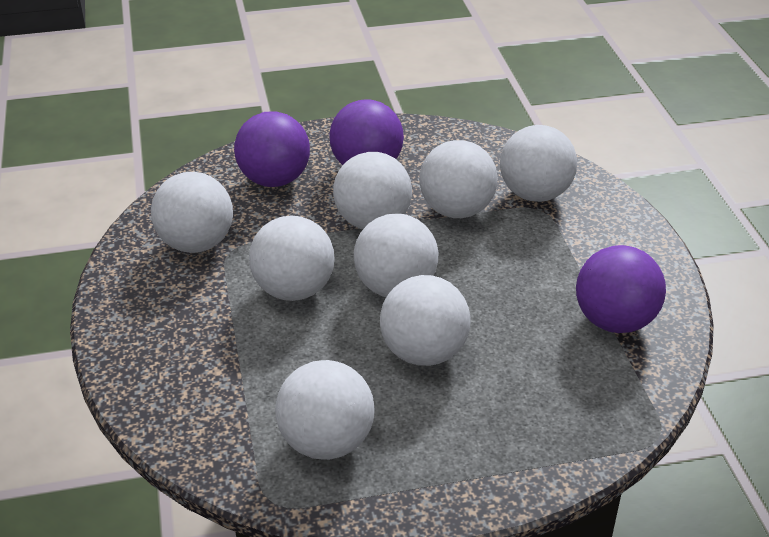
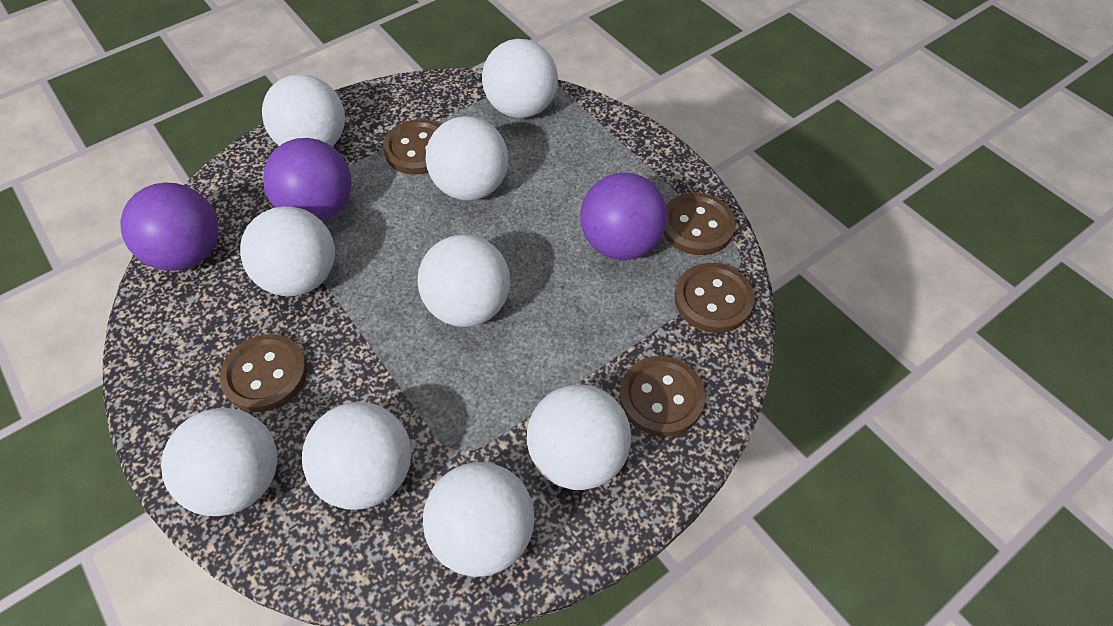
brown button: none = 0 -> [220,334,307,412] [383,119,441,175] [620,356,705,437] [663,193,736,255] [675,263,755,333] = 5
white ball: [151,172,233,253] [249,215,335,301] [275,360,374,460] [333,152,412,229] [354,213,438,297] [380,275,471,366] [419,140,497,218] [500,125,577,202] = 8 -> [161,408,278,516] [240,206,335,296] [262,74,345,146] [302,402,411,510] [417,235,510,327] [423,462,534,577] [426,116,508,200] [482,39,558,118] [527,384,631,490] = 9

